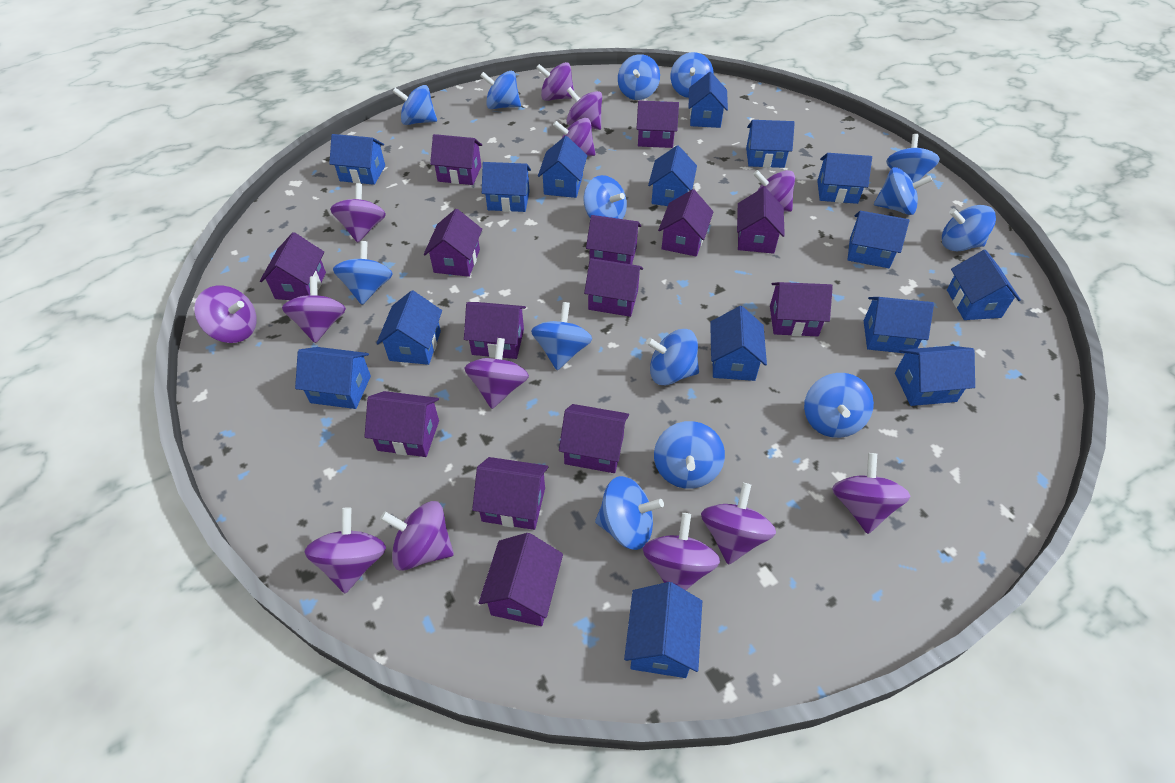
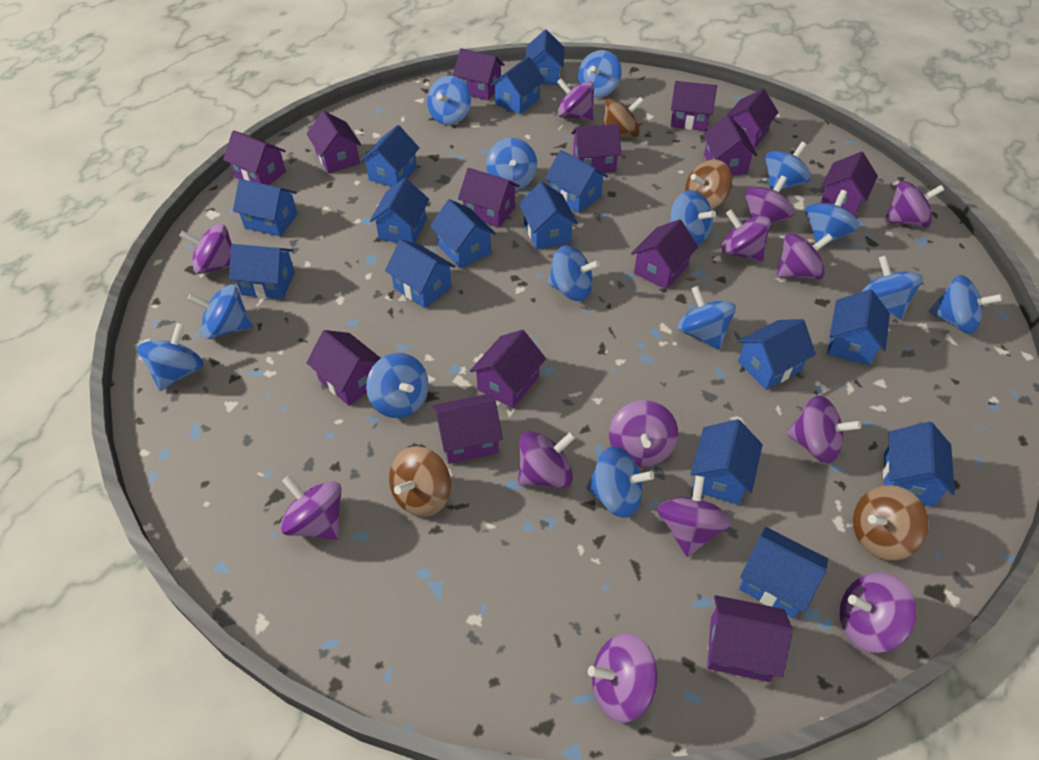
brown spinning top: none = 0 -> [389,446,451,517] [603,97,644,137] [685,159,732,209] [853,485,929,560] = 4

